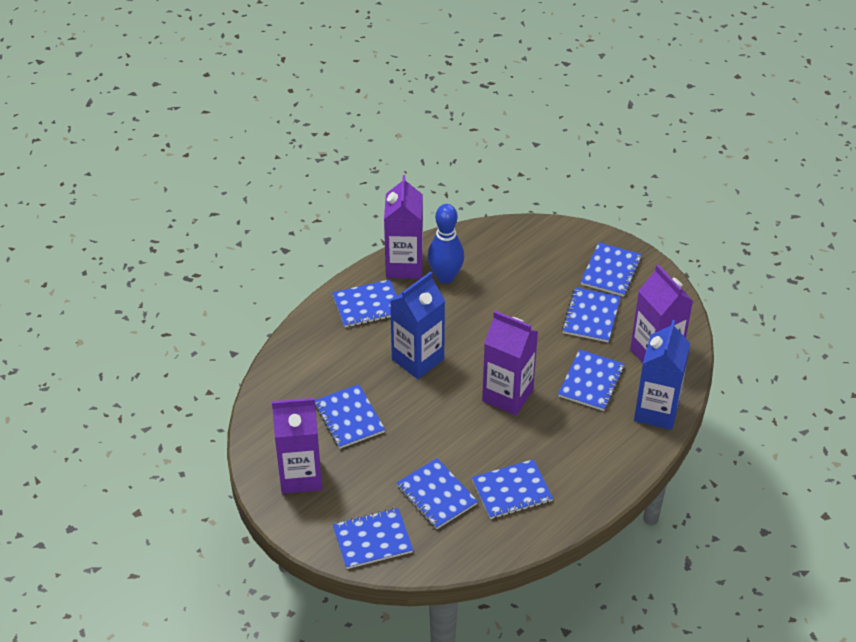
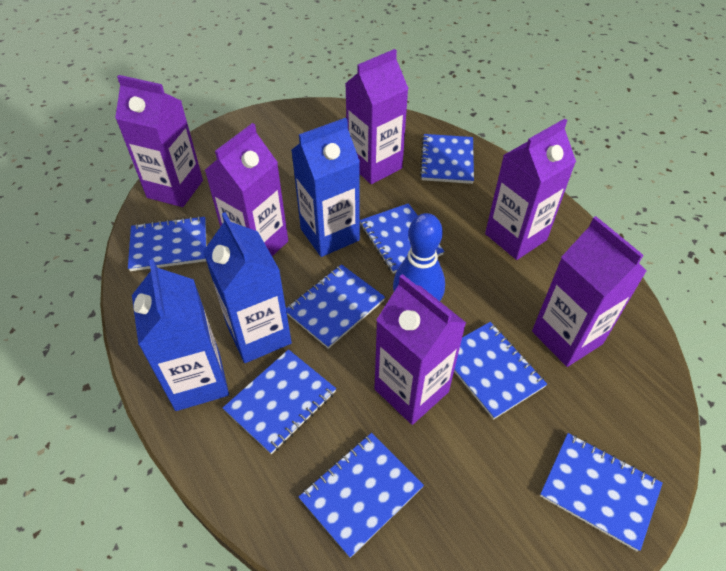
blue carton: [390,271,445,379] [634,320,691,430] = 2 -> [132,259,229,411] [203,212,292,363] [291,118,360,257] = 3
purple carton: [272,398,322,494] [384,175,423,279] [482,311,538,415] [630,265,693,363] = 4 -> [115,75,203,207] [205,123,288,256] [345,49,408,184] [374,274,466,425] [485,119,576,260] [532,216,647,367] = 6

